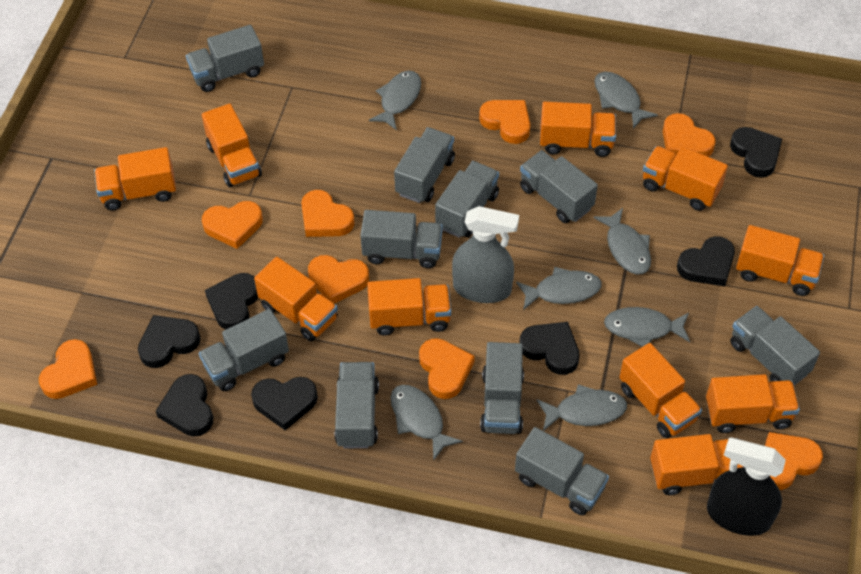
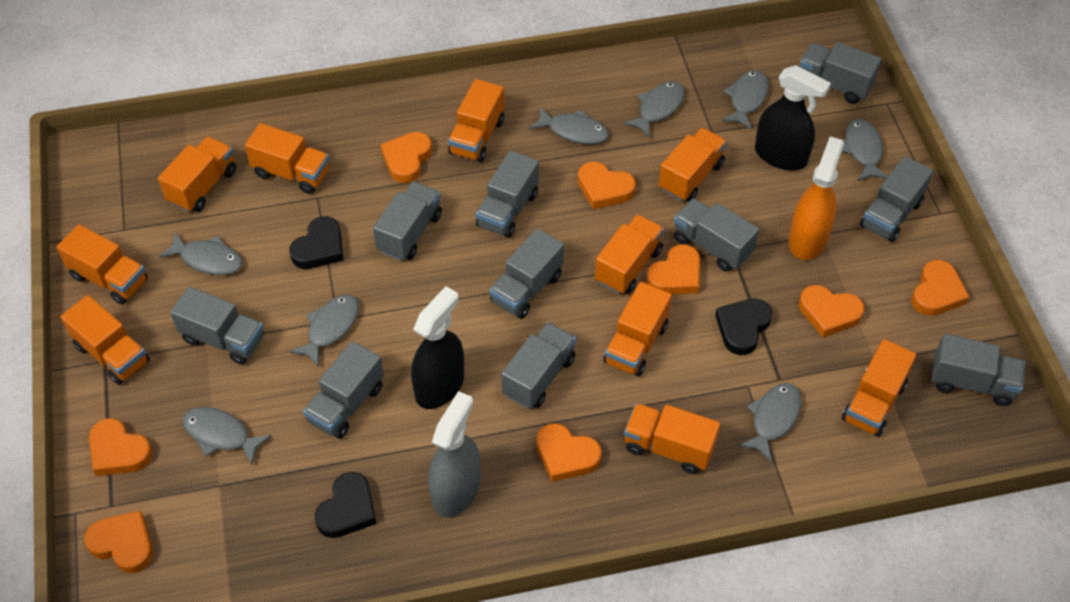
black heart: [138,315,201,368] [156,374,213,436] [205,273,259,330] [251,377,318,430] [519,322,580,375] [677,236,735,286] [730,127,782,178] = 7 -> [289,216,344,269] [315,472,377,538] [715,298,772,355] = 3
black spray bottle: [707,438,786,536] = 1 -> [411,286,464,409] [755,65,831,170] = 2
grey fish: [369,70,421,130] [390,385,463,461] [516,267,602,310] [537,384,627,431] [593,208,651,275] [595,72,658,129] [604,307,690,347] = 7 -> [159,232,242,275] [182,407,272,465] [289,294,359,367] [529,107,609,145] [623,81,685,137] [722,70,769,130] [738,383,802,463] [842,118,888,181] = 8
orange spray bottle: none = 0 -> [789,137,844,260] = 1

